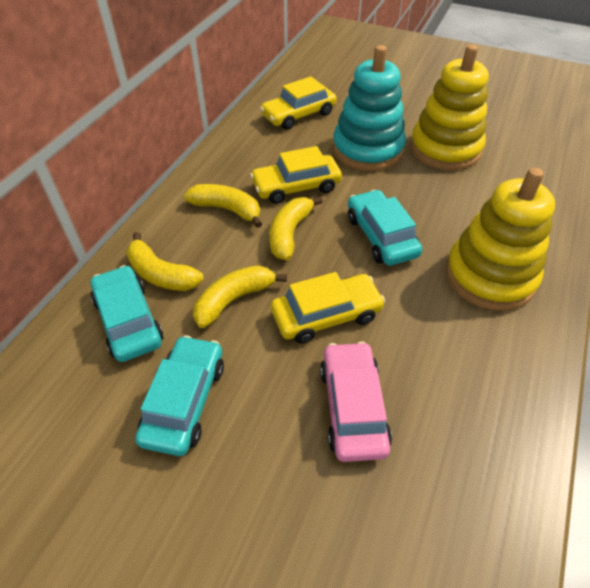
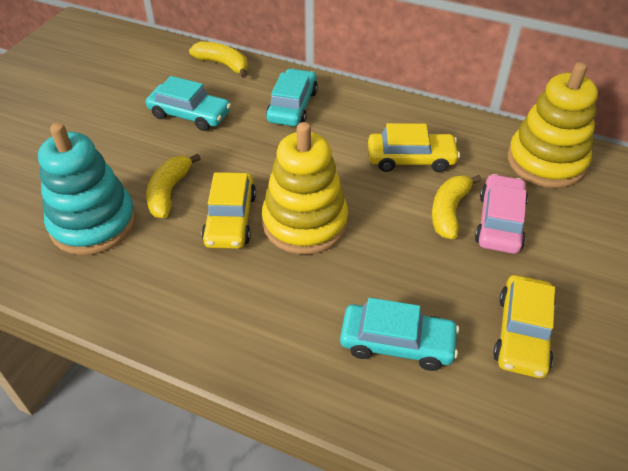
yellow banana: [126,232,204,291] [184,184,262,228] [193,265,287,328] [269,196,323,260] = 4 -> [146,153,201,218] [189,41,248,78] [432,175,482,239] = 3

